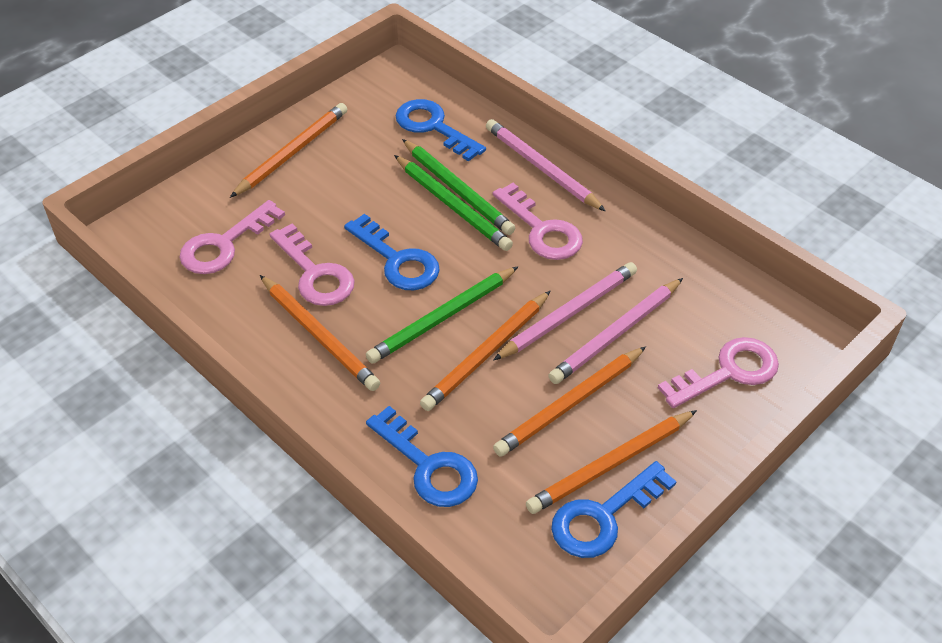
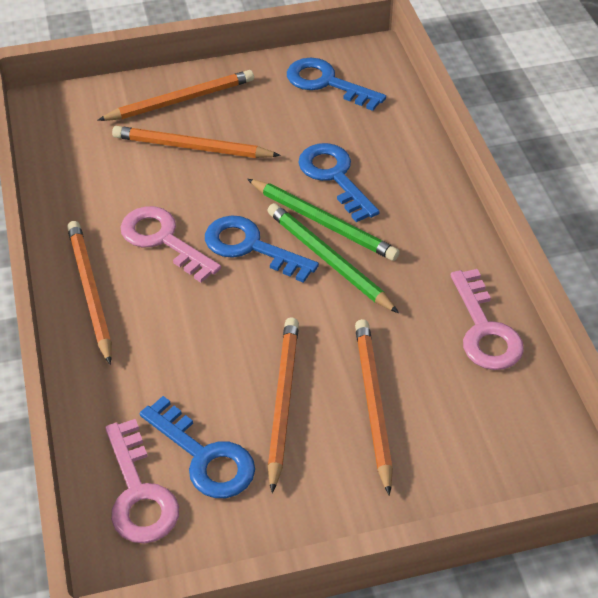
green pencil: [366,266,519,364] [394,155,513,251] [402,139,515,235] = 3 -> [247,179,400,261] [267,203,399,313] = 2
pink key: [179,200,285,274] [269,223,355,306] [493,183,583,260] [658,337,779,408] = 4 -> [105,419,179,544] [121,206,221,283] [451,269,524,370] = 3
pink pencil: [486,119,606,211] [493,262,637,361] [548,278,683,384] = 3 -> none = 0

